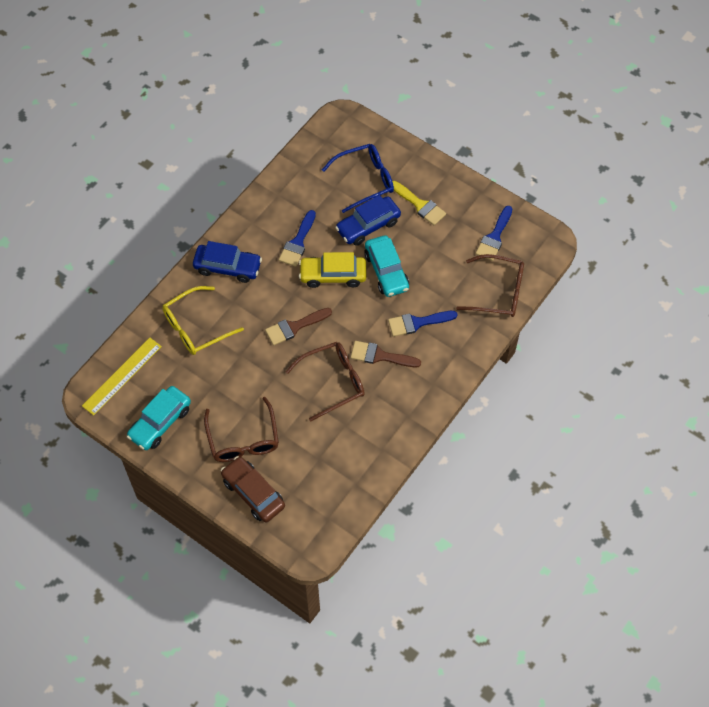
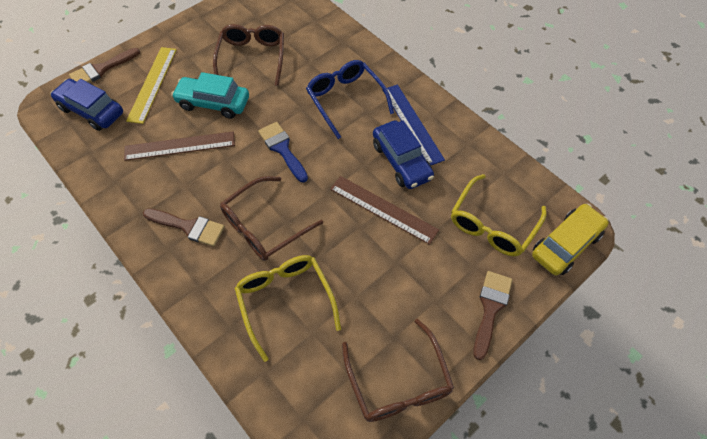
blue brush: [279,210,316,267] [388,311,458,337] [476,206,513,261] = 3 -> [258,122,308,182] = 1
blue ruler: none = 0 -> [383,85,445,165] = 1
brown brush: [265,308,332,345] [351,341,421,367] = 2 -> [69,48,140,83] [143,208,225,246] [473,271,512,360] = 3
brown car: [221,456,285,522] = 1 -> none = 0
brown ruler: none = 0 -> [124,131,235,161] [330,176,439,245] = 2
turquoise car: [127,386,191,450] [364,235,409,297] = 2 -> [171,72,249,119] = 1
yellow brush: [392,181,446,226] = 1 -> none = 0
yellow glasses: [162,286,244,355] = 1 -> [234,255,341,362] [451,174,547,256] = 2

